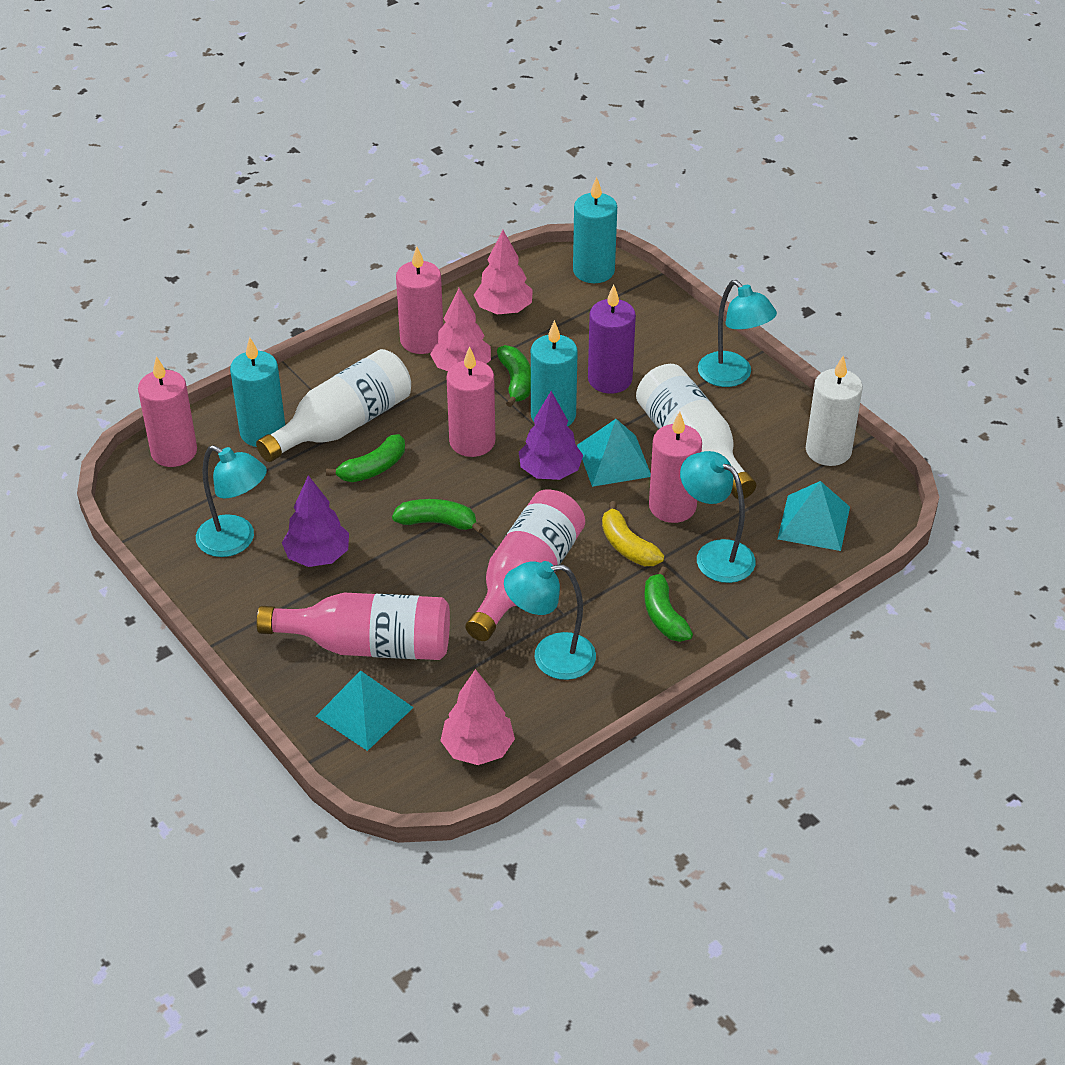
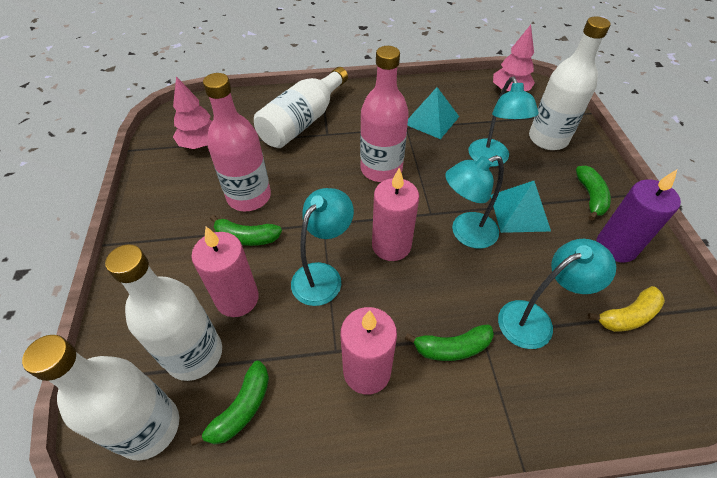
pink candle: [138,356,197,467] [396,246,443,354] [447,346,495,457] [649,412,702,523] = 4 -> [191,227,259,317] [341,307,397,394] [372,168,419,261] = 3
pink tree: [430,288,491,371] [440,669,515,765] [474,230,533,314] = 3 -> [173,76,212,149] [493,25,535,93] = 2
purple tree: [282,475,349,567] [519,391,583,480] = 2 -> none = 0
turquoise candle: [230,337,285,447] [531,320,578,426] [573,177,617,283] = 3 -> none = 0
turquoise pyramid: [316,670,414,751] [577,419,651,487] [778,481,850,551] = 3 -> [407,87,459,139] [491,181,551,233] = 2
white bottle: [256,349,411,462] [636,364,756,499] = 2 -> [22,335,179,461] [105,244,222,381] [254,67,348,148] [529,16,610,150] = 4
white candle: [806,356,863,466] = 1 -> none = 0

